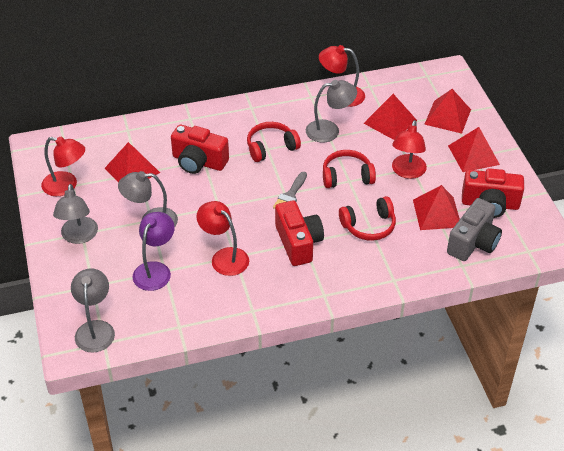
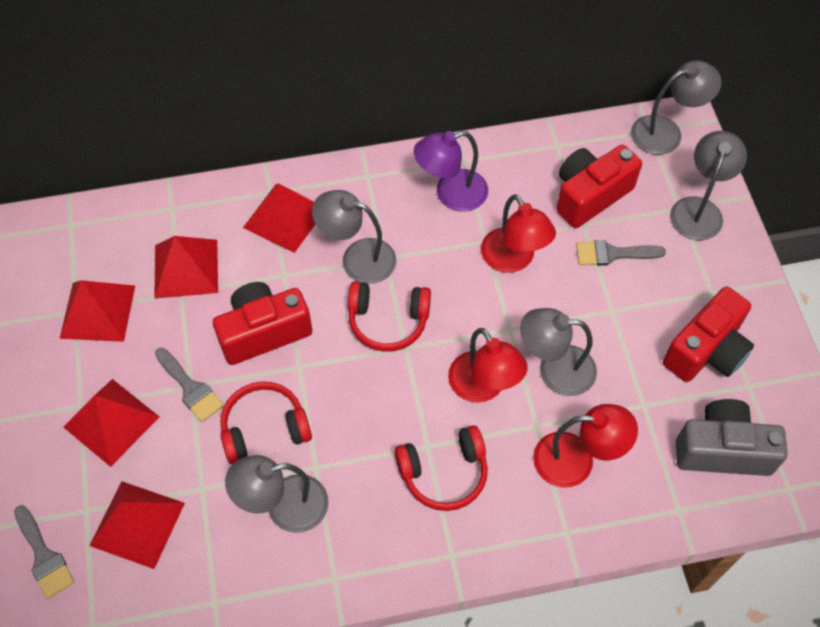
grey brush: [273,172,307,209] = 1 -> [14,505,74,599] [155,348,224,422] [576,240,666,266] = 3
grey lamp: [53,184,98,244] [71,268,115,353] [118,171,178,226] [306,80,357,143] = 4 -> [225,455,329,533] [312,190,396,284] [520,308,597,396] [631,60,722,155] [670,131,747,240] = 5
red lamp: [41,137,85,196] [197,201,249,276] [319,45,365,107] [392,120,427,179] = 4 -> [448,328,528,403] [481,194,556,273] [533,404,638,488] = 3

